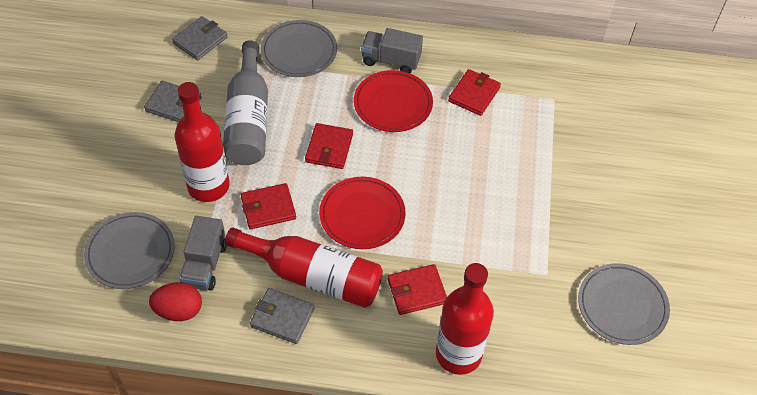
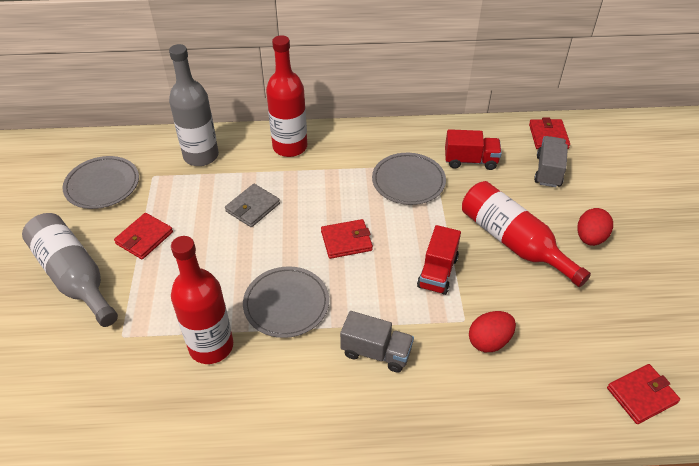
grey bottle: [223,40,268,165] = 1 -> [22,213,118,327] [169,44,219,166] = 2
grey wallet: [144,81,202,122] [172,16,227,60] [250,288,314,344] = 3 -> [225,184,280,227] = 1
red egg: [149,282,202,321] = 1 -> [469,311,516,352] [577,208,613,246] = 2
red plate: [319,177,406,249] [354,70,433,132] = 2 -> none = 0
red truck: none = 0 -> [417,225,461,295] [445,129,502,170] = 2

